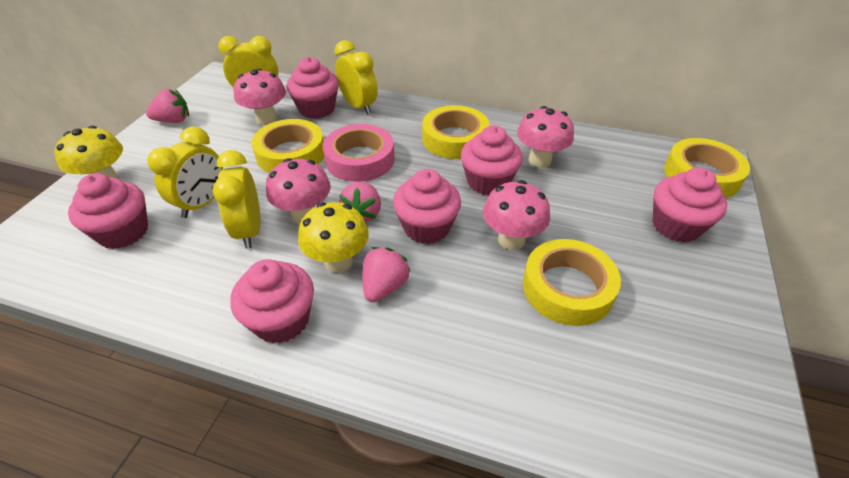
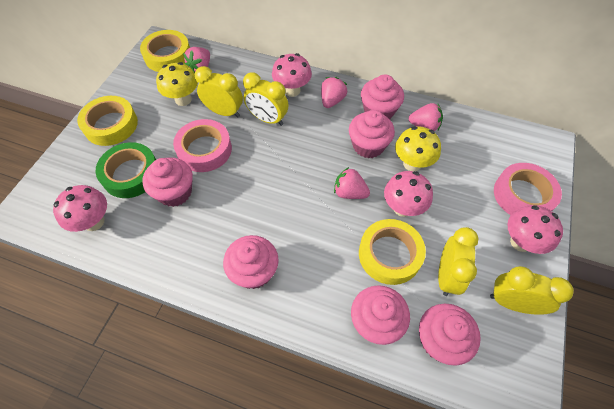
green tape: none = 0 -> [96,142,156,198] = 1
pink strawberry: [146,89,189,123] [339,182,381,222] [363,247,410,302] = 3 -> [183,47,210,73] [321,77,347,108] [334,167,370,199] [409,103,443,131] = 4
pink tape: [323,124,395,182] = 1 -> [173,119,232,172] [494,163,562,215] = 2
yellow tape: [252,119,324,173] [422,105,490,159] [523,239,621,326] [664,138,750,198] = 4 -> [77,96,138,146] [140,30,190,72] [359,219,426,285] = 3

